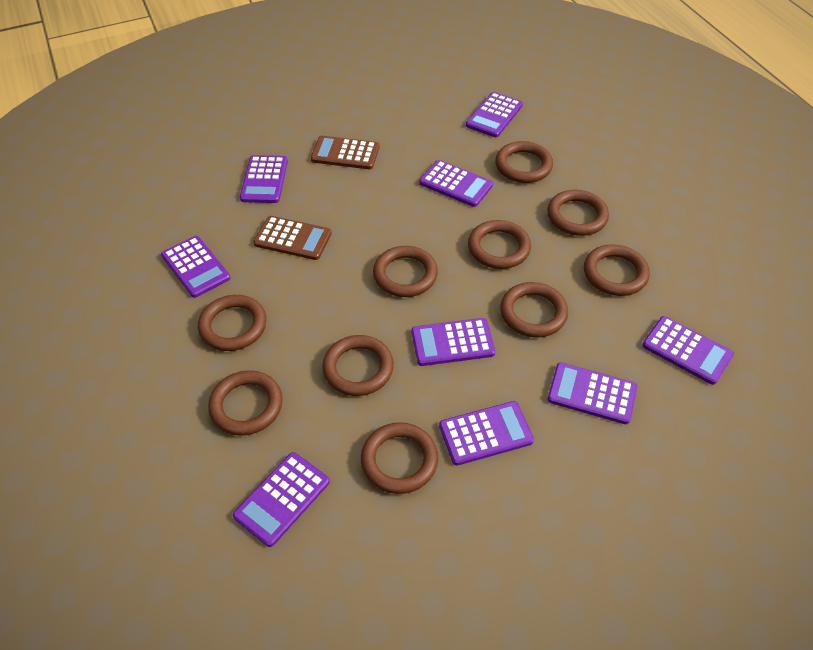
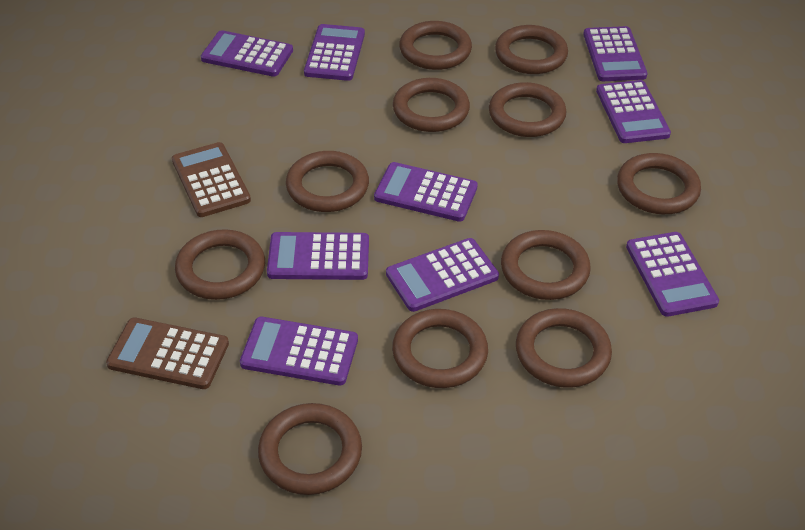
brown ring: [198,295,267,351] [208,370,283,435] [322,335,394,396] [361,422,438,494] [373,246,438,297] [468,220,531,269] [495,141,553,183] [500,282,568,337] [547,190,609,236] [584,244,650,296] = 10 -> [175,229,265,300] [258,403,362,495] [286,151,369,212] [392,309,488,388] [393,78,470,132] [399,21,472,70] [489,82,567,137] [495,25,568,74] [501,230,591,300] [516,308,612,388] [617,153,701,214] = 11

